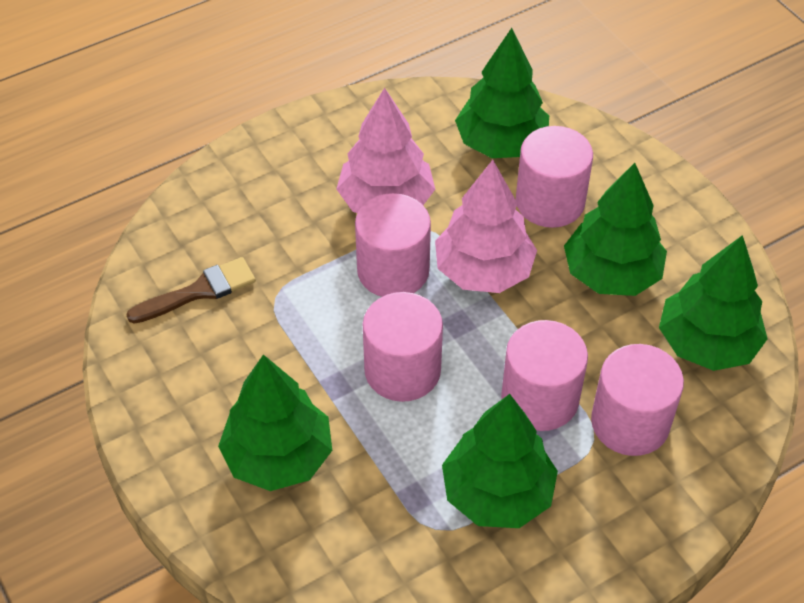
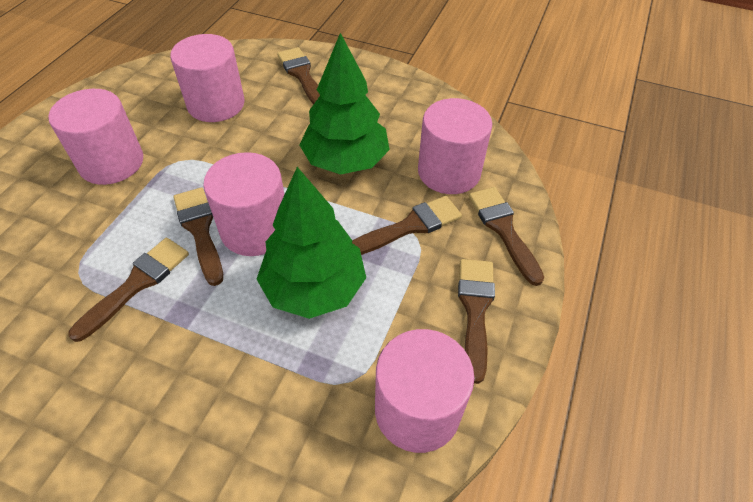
brown brush: [126,257,256,323] = 1 -> [68,238,189,342] [173,187,223,286] [277,47,320,105] [352,196,462,255] [458,259,495,384] [469,187,544,286] = 6
green tree: [218,355,332,491] [442,394,558,528] [455,28,549,158] [564,163,667,296] [659,235,768,371] = 5 -> [257,167,366,319] [299,33,390,175] = 2
pink tree: [337,88,435,213] [435,160,537,293] = 2 -> none = 0

